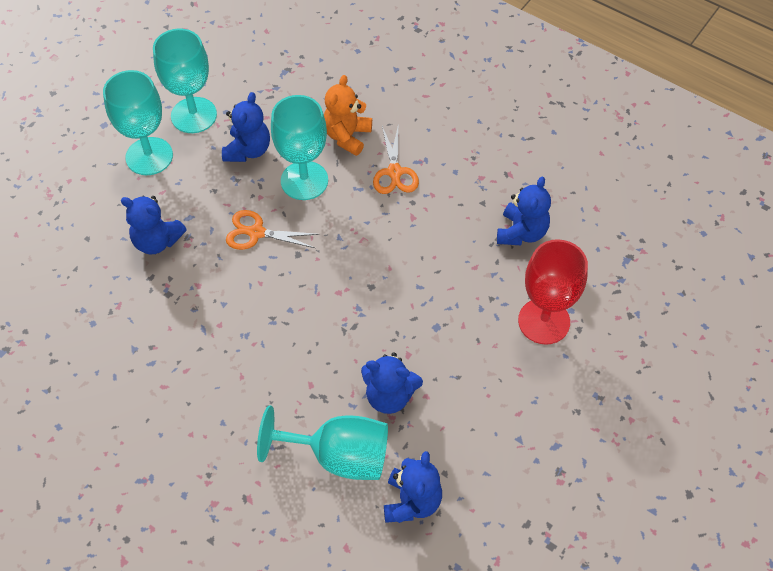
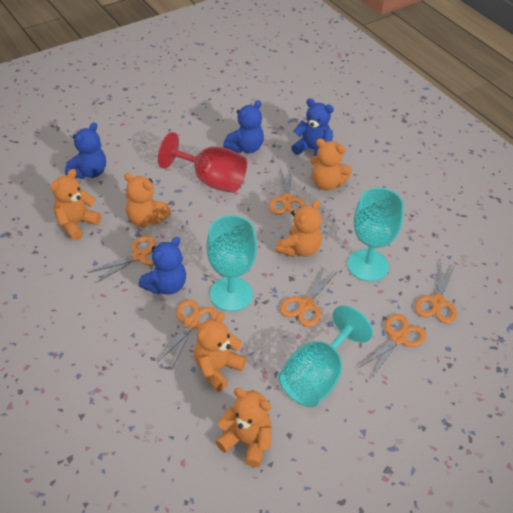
blue teddy bear: [121,196,187,254] [222,92,270,162] [361,352,423,414] [384,451,442,523] [497,177,551,245] = 5 -> [65,122,106,179] [139,237,186,295] [223,100,264,153] [291,98,334,156] = 4
orange scissors: [226,210,319,250] [373,126,419,194] = 2 -> [88,236,156,283] [157,300,218,368] [269,168,306,215] [280,267,338,327] [359,314,426,378] [415,261,457,324] = 6
orange teddy bear: [324,75,372,156] = 1 -> [50,169,101,240] [124,173,171,227] [194,312,246,392] [215,388,272,467] [276,200,322,258] [310,139,352,190] = 6
turquoise goblet: [103,70,173,175] [153,28,217,133] [257,406,388,480] [271,95,328,200] = 4 -> [207,215,257,312] [278,305,373,407] [347,188,404,282] = 3

